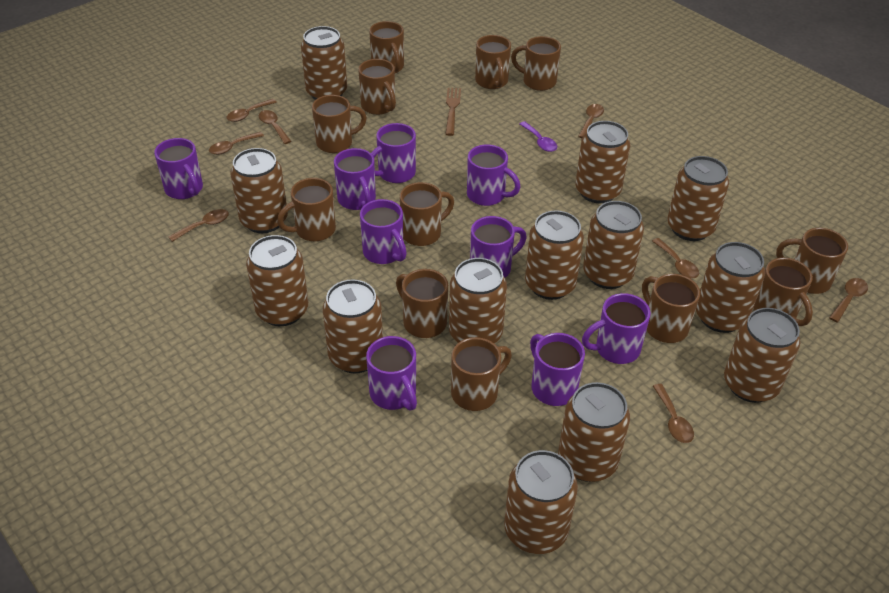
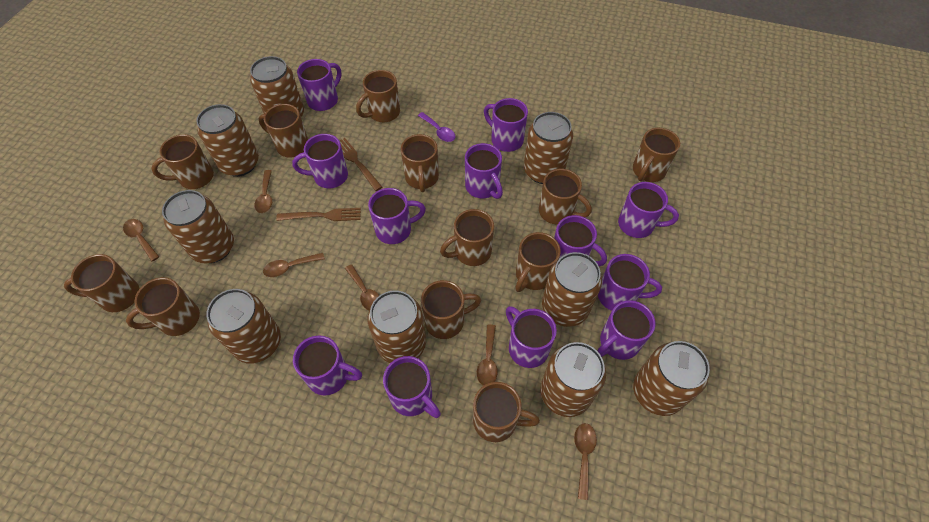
brown can: [231,148,288,233] [246,235,308,326] [301,26,347,100] [323,279,383,373] [449,258,507,343] [504,450,578,554] [525,210,584,300] [558,382,630,482] [576,121,630,203] [583,201,644,289] [668,156,729,241] [696,242,765,333] [724,308,800,403] = 13 -> [162,190,234,263] [196,104,259,177] [206,289,281,363] [250,56,304,116] [368,290,426,363] [524,112,573,184] [540,342,606,417] [542,252,602,327] [633,341,710,416] = 9
brown fork: [445,88,461,136] = 1 -> [276,208,361,221] [340,138,382,191] = 2
brown spoon: [169,209,229,242] [209,132,264,155] [227,99,277,122] [259,110,291,144] [578,104,604,138] [652,238,699,279] [653,384,694,443] [829,278,868,322] = 8 -> [123,219,159,261] [255,170,272,213] [263,253,325,277] [345,264,380,310] [477,324,498,386] [574,423,597,500] = 6
purple mug: [154,138,203,199] [334,148,376,210] [360,199,407,264] [366,336,417,411] [371,123,416,183] [467,144,521,206] [470,216,527,278] [530,333,585,406] [582,293,650,364] = 9 -> [292,134,348,188] [293,336,362,395] [297,59,341,111] [368,188,426,244] [383,356,441,418] [465,143,503,199] [484,98,528,152] [506,306,557,368] [554,215,607,266] [597,300,656,360] [598,254,662,311] [618,182,679,238] = 12

